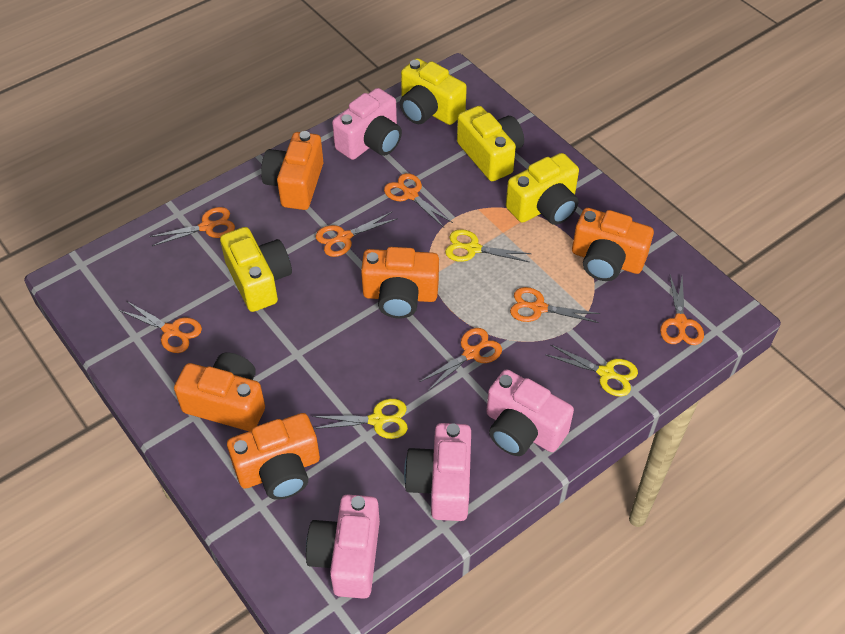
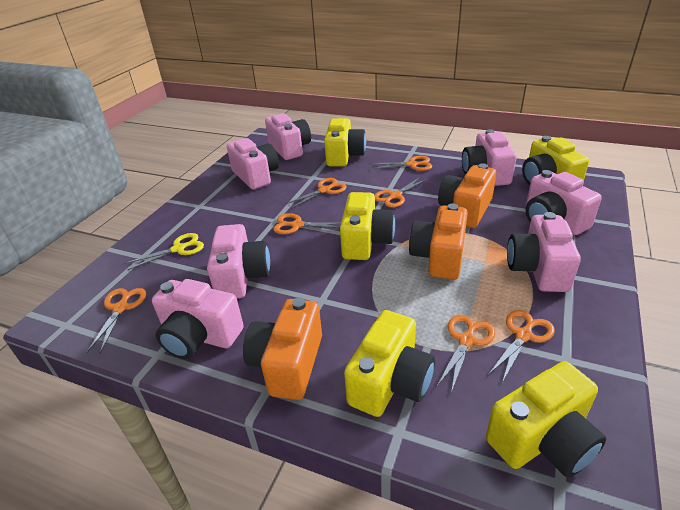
orange camera: [174,352,265,431] [227,413,320,500] [261,131,323,210] [361,247,439,318] [572,208,654,281] = 5 -> [243,297,322,400] [409,203,468,280] [438,163,496,228] = 3
pink camera: [306,495,380,599] [332,88,402,160] [404,423,471,521] [486,369,574,456] = 4 -> [152,279,244,359] [207,224,270,299] [227,138,279,190] [265,113,311,160] [462,129,517,186] [507,212,581,292] [525,170,602,235] = 7
yellow camera: [220,227,292,312] [400,58,467,125] [457,106,524,181] [506,153,579,225] = 4 -> [324,118,366,166] [340,192,395,260] [344,310,435,417] [486,361,606,477] [522,136,589,185] = 5
yellow scissors: [312,399,408,439] [445,229,532,262] [545,344,638,397] = 3 -> [125,233,204,270] = 1

